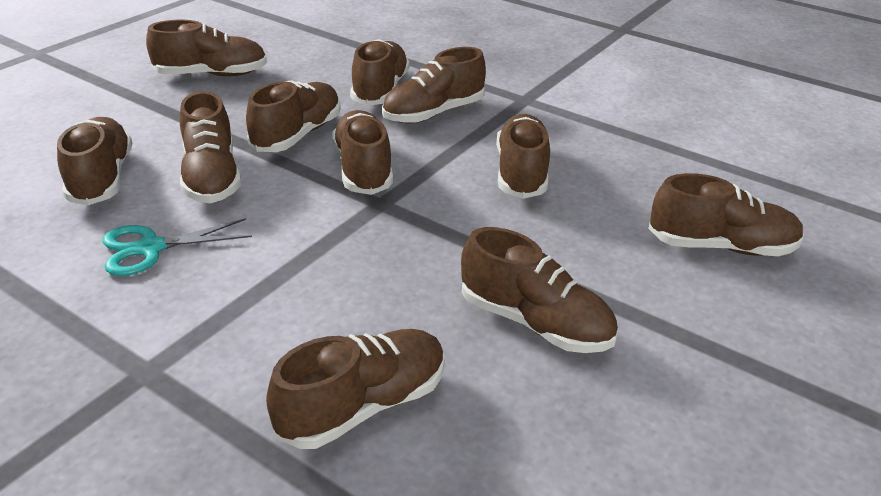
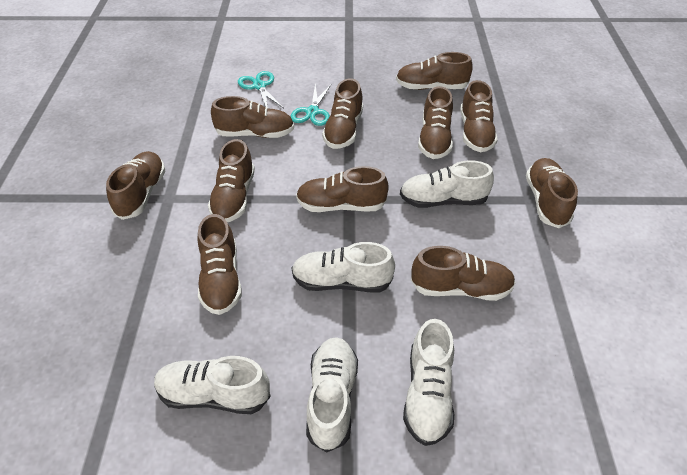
turquoise scissors: [103,218,252,276] = 1 -> [238,71,283,108] [290,84,331,126] = 2
white shoe: none = 0 -> [154,356,271,414] [292,242,395,292] [306,337,358,452] [400,160,494,208] [403,319,454,446] = 5

